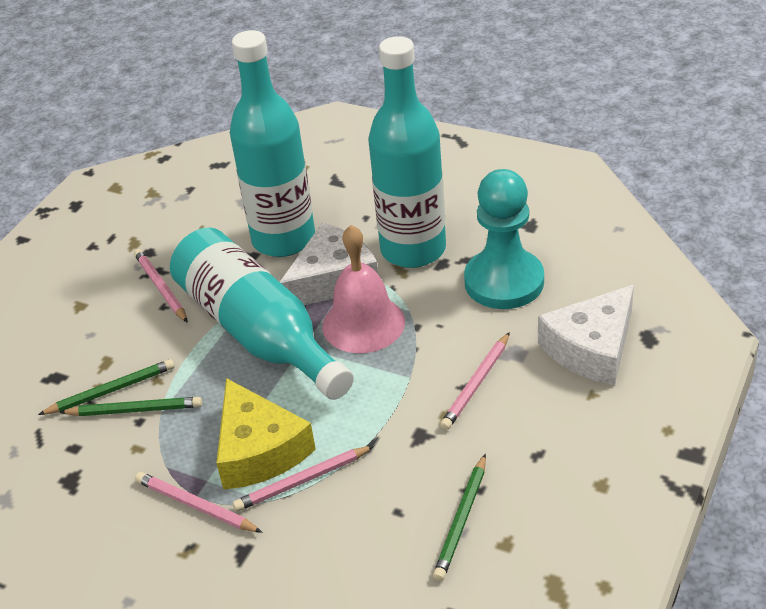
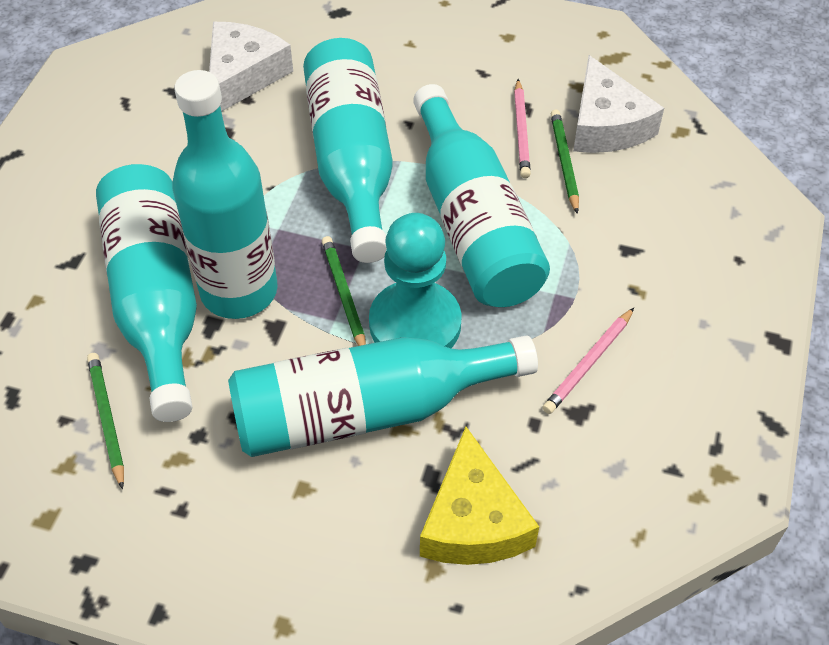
pink bell: [322,225,405,353] = 1 -> none = 0
pink pencil: [134,249,188,323] [135,472,263,533] [233,446,374,511] [440,332,510,430] = 4 -> [514,79,531,178] [543,308,634,414] = 2
turquoise bottle: [170,227,354,400] [230,30,315,257] [368,36,446,268] = 3 -> [96,164,197,422] [172,70,278,319] [228,335,538,457] [303,38,393,263] [413,84,550,307] = 5

